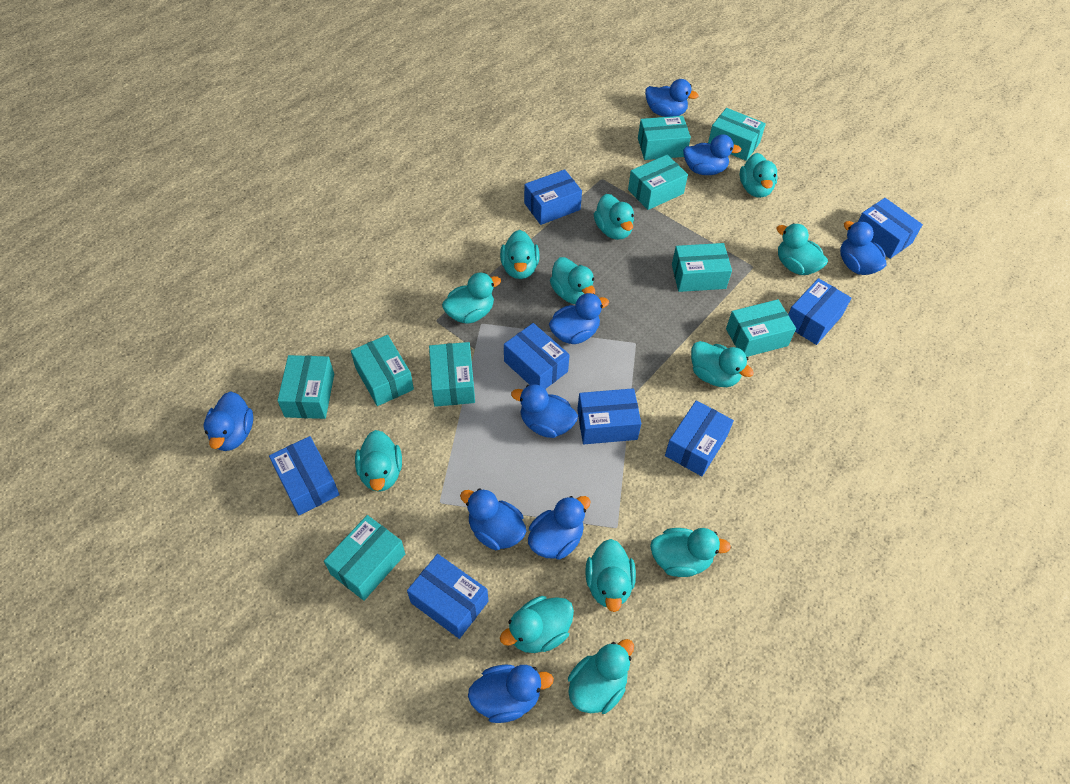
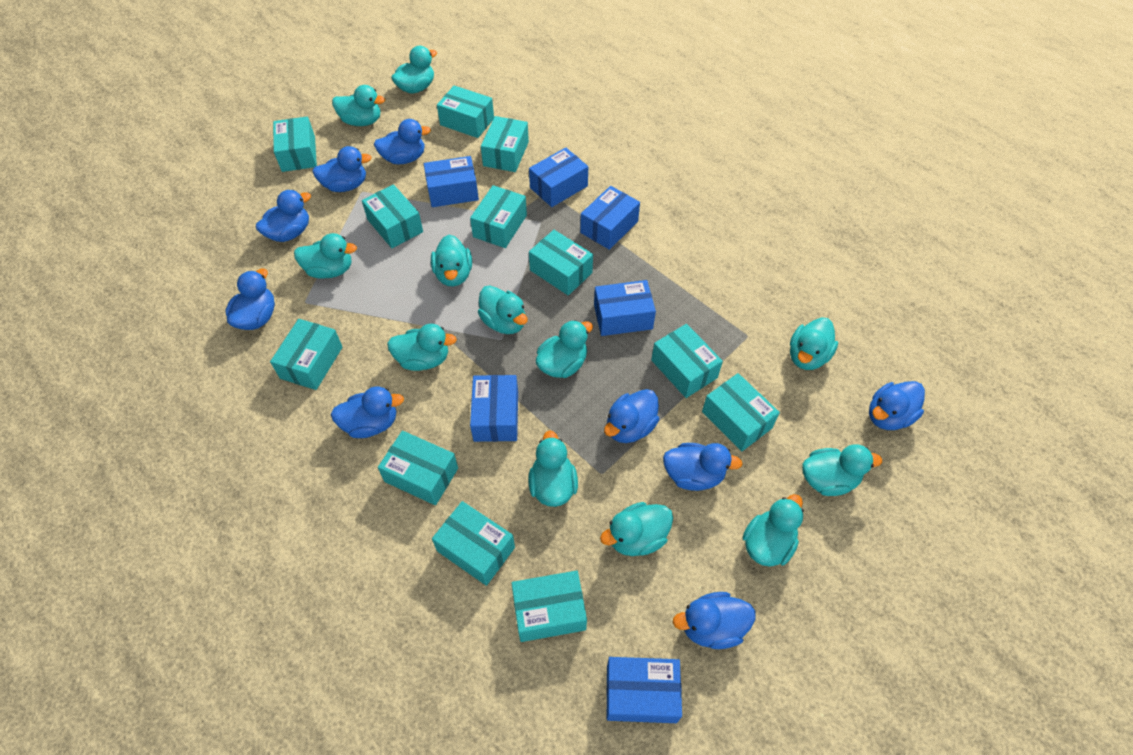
blue box: [269,436,339,515] [407,554,488,639] [504,323,570,389] [524,169,582,225] [577,388,641,444] [665,400,734,476] [788,278,851,345] [858,198,923,259] = 8 -> [424,156,479,207] [470,375,518,442] [529,147,588,207] [580,186,640,250] [594,280,656,336] [606,657,682,723] = 6
turquoise box: [277,355,334,419] [324,515,405,601] [351,335,414,406] [429,342,475,407] [628,155,688,210] [638,116,691,160] [672,243,732,292] [708,108,766,161] [726,299,796,357] = 9 -> [270,319,343,390] [273,116,317,172] [362,184,423,248] [378,431,458,505] [432,501,515,586] [437,86,494,138] [470,185,527,248] [481,116,529,172] [511,571,587,642] [529,230,593,295] [651,324,723,398] [702,373,780,451] = 12

